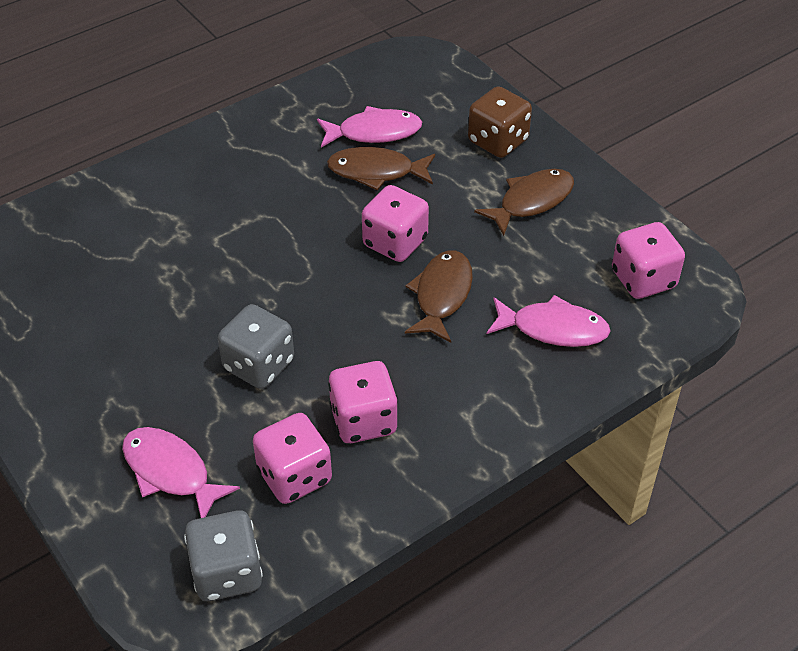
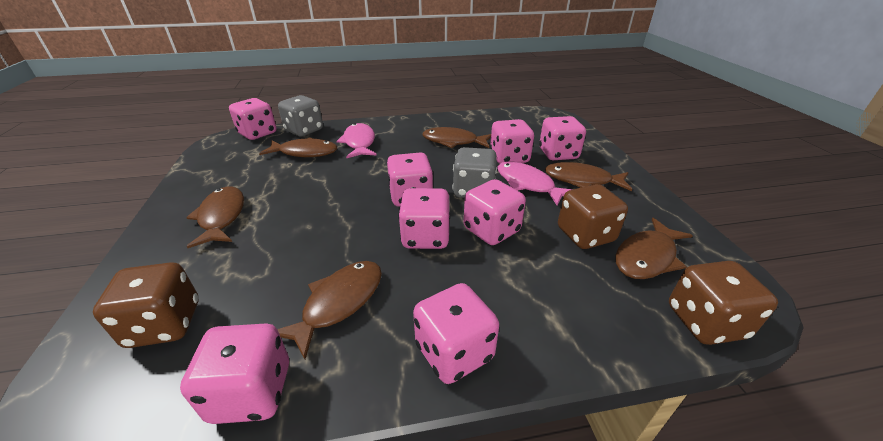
brown dice: [468,86,532,158] = 1 -> [93,262,198,348] [558,184,628,249] [669,261,778,345] = 3
brown fish: [327,147,435,190] [405,250,473,343] [474,169,574,236] = 3 -> [186,187,244,248] [259,137,337,157] [277,261,382,359] [423,127,491,148] [545,162,632,191] [615,218,693,279] = 6
pink dice: [253,413,332,504] [328,361,398,443] [362,185,429,262] [612,222,685,299] = 4 -> [180,323,289,424] [229,98,277,140] [387,152,433,207] [398,188,450,249] [413,283,499,384] [464,179,526,245] [490,119,534,164] [539,116,586,160] = 8
pink fish: [122,427,240,518] [317,106,422,148] [487,295,611,347] = 3 -> [336,123,377,159] [497,162,573,205] = 2

